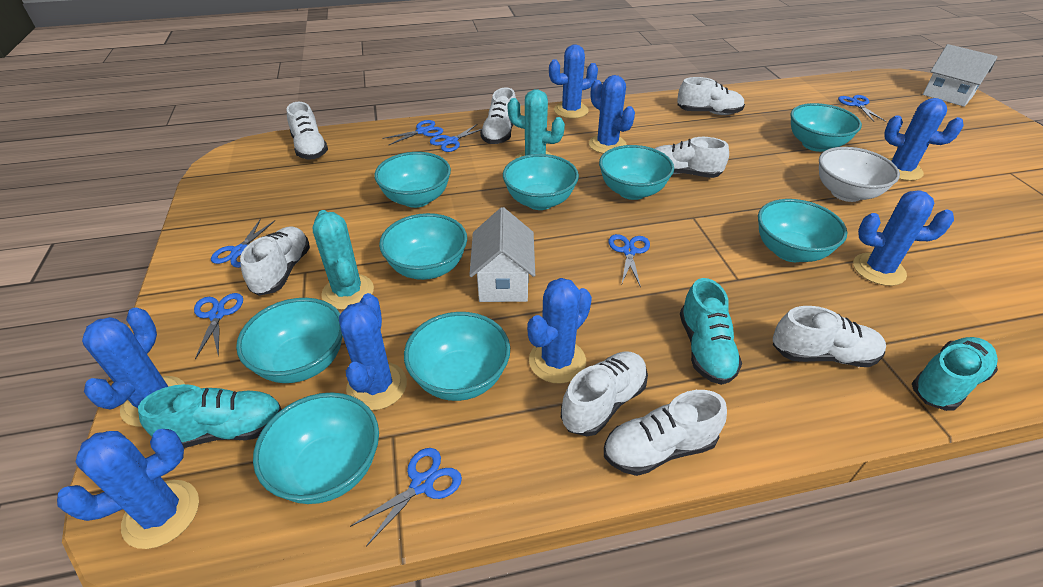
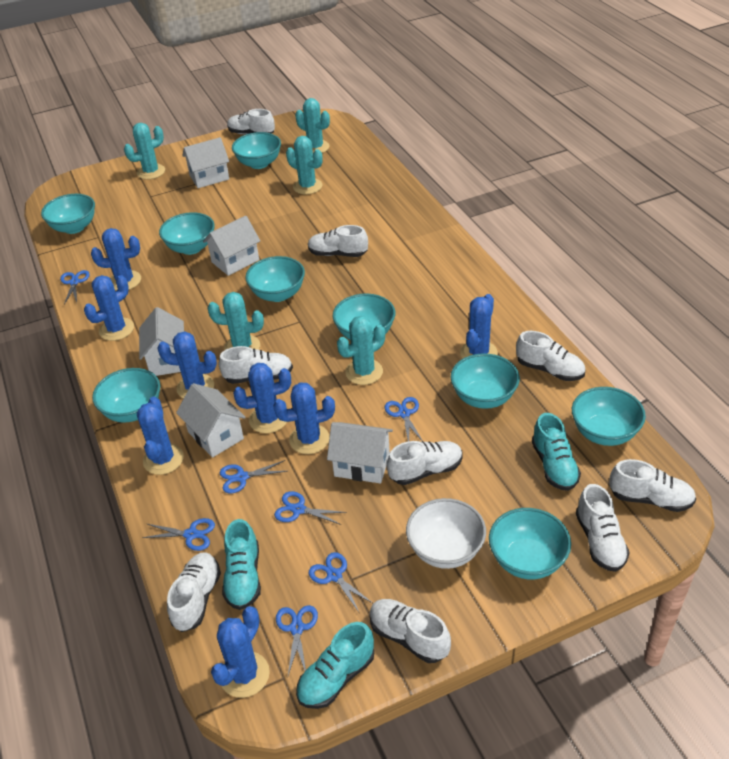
turquoise cactus: [313,210,374,310] [508,89,565,158] = 2 -> [124,123,165,179] [207,292,264,350] [286,136,323,195] [295,98,330,153] [337,316,385,385] = 5
white house: [469,207,535,302] [923,44,998,107] = 2 -> [139,307,184,376] [176,383,246,458] [182,137,229,188] [203,216,260,276] [327,422,393,484] = 5
white shoe: [240,226,310,296] [287,102,328,159] [480,87,516,144] [561,351,648,436] [604,390,727,476] [654,137,729,178] [677,77,745,115] [773,306,886,367] = 8 -> [167,552,221,632] [219,346,293,384] [227,109,275,134] [308,225,368,257] [370,599,451,663] [387,441,463,485] [516,331,585,381] [576,484,630,572] [609,459,696,512] = 9

